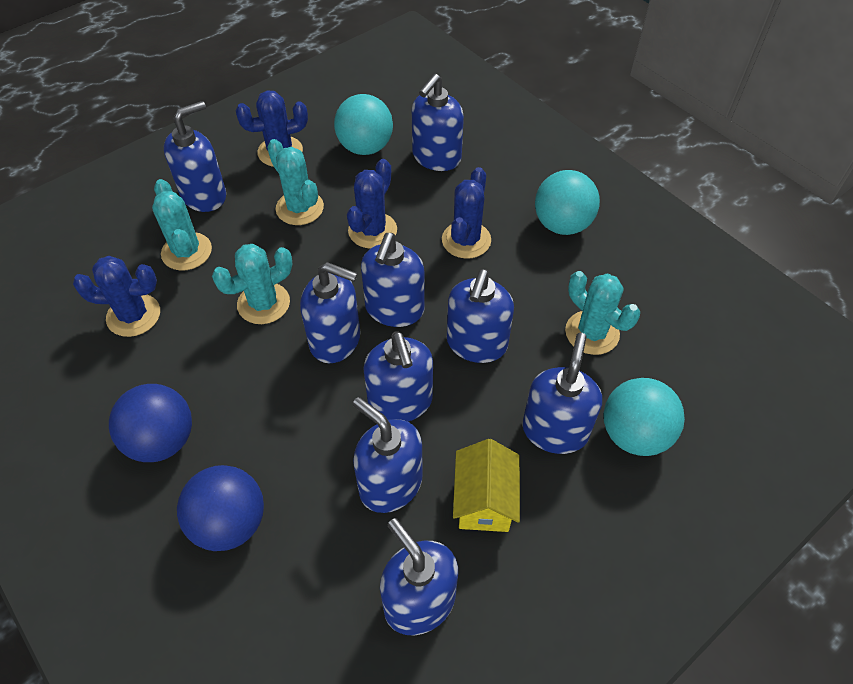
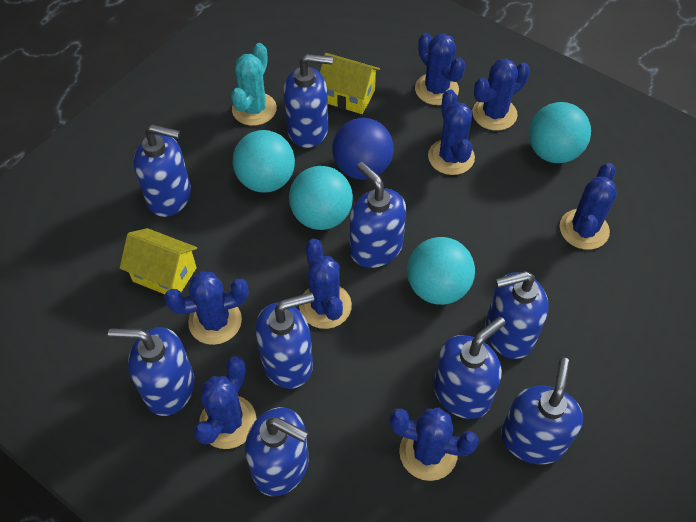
blue ball: [109,384,192,462] [177,465,264,551] = 2 -> [333,118,394,180] = 1
blue cactus: [73,256,160,337] [235,90,308,167] [347,159,397,248] [442,167,491,259] = 4 -> [164,271,249,345] [194,356,257,449] [299,239,352,329] [390,408,479,481] [415,33,465,105] [428,89,475,175] [472,58,530,131] [560,163,617,250] = 8
turquoise ball: [334,94,393,155] [535,170,600,235] [603,378,685,456] = 3 -> [232,130,295,193] [289,166,353,230] [407,237,475,305] [529,102,591,163] = 4
turquoise cactus: [152,179,212,270] [212,244,292,324] [267,139,324,225] [565,271,640,355] = 4 -> [231,43,277,126] = 1
yellow house: [453,439,520,532] = 1 -> [120,228,197,294] [320,53,380,114] = 2

